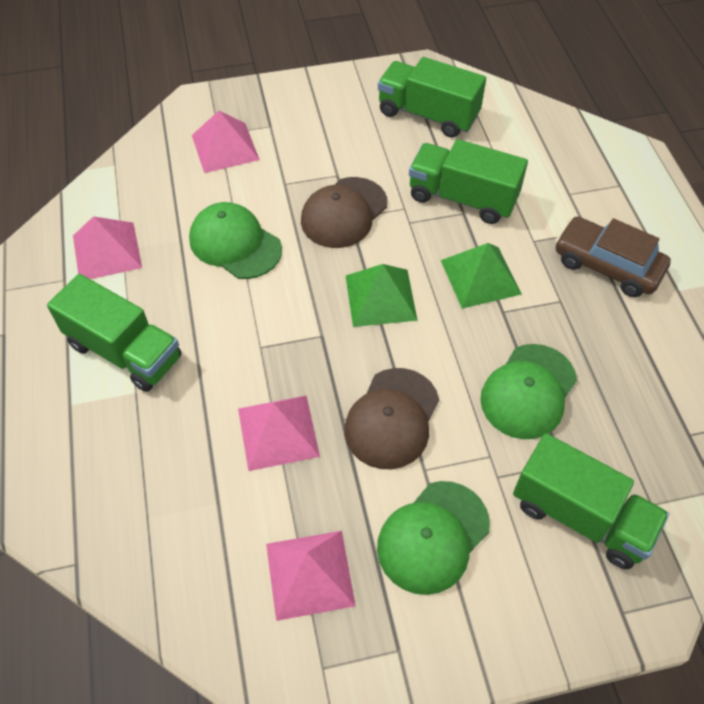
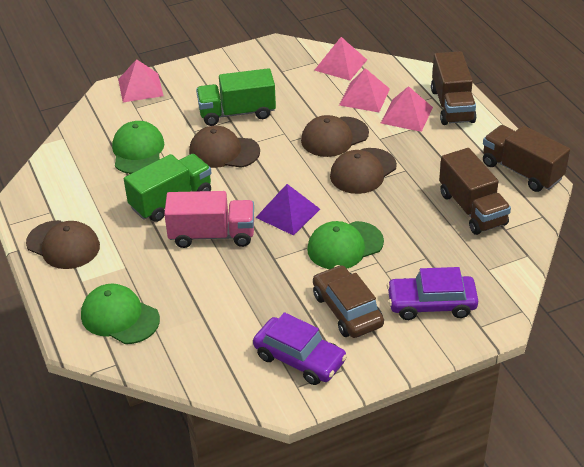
brown cap: [301,177,387,248] [344,368,439,469] = 2 -> [26,220,100,269] [189,126,260,168] [301,115,369,157] [330,148,397,194] = 4
brown truck: none = 0 -> [431,51,477,125] [439,148,511,235] [483,125,570,192] = 3
green pyramid: [346,264,418,327] [441,243,522,309] = 2 -> none = 0
green truck: [47,274,181,392] [378,57,486,138] [409,139,528,224] [513,433,669,569] = 4 -> [124,154,212,222] [196,68,276,126] = 2
pink truck: none = 0 -> [164,191,254,248] = 1
purple car: none = 0 -> [253,312,347,385] [387,267,478,320] = 2
purple pyramid: none = 0 -> [256,184,320,236] = 1

